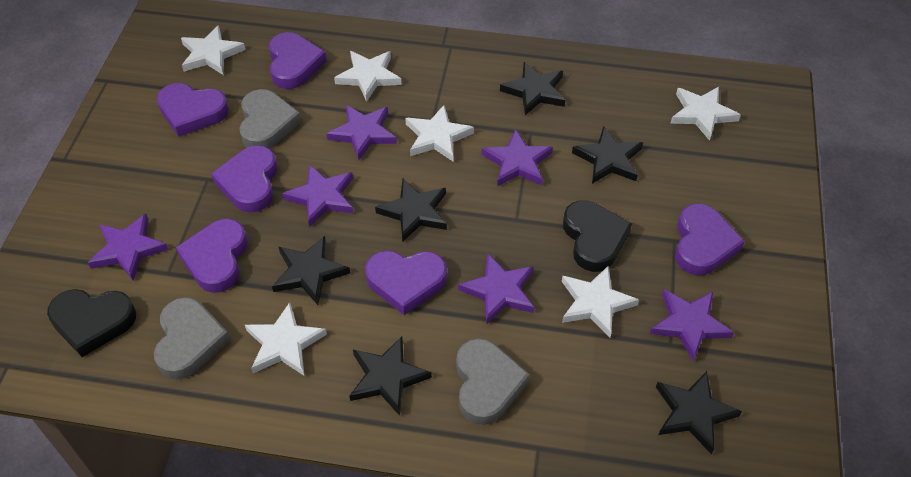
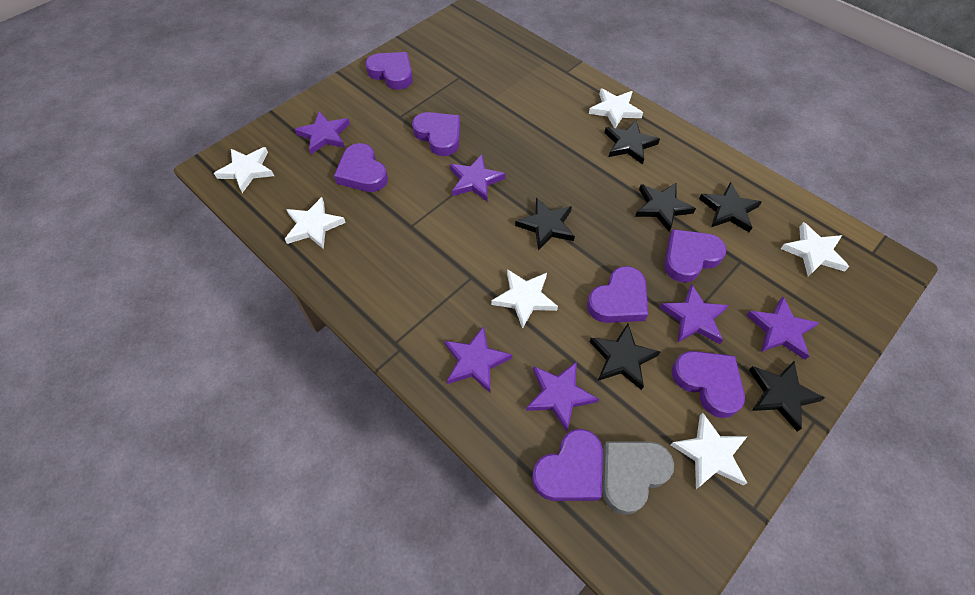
black heart: [47,289,136,357] [563,200,632,272] = 2 -> none = 0
grey heart: [154,297,230,379] [239,89,301,149] [456,339,530,425] = 3 -> [602,441,674,515] = 1
purple heart: [157,83,229,137] [176,219,247,293] [211,145,277,213] [269,32,327,89] [365,251,447,315] [675,204,745,275] = 6 -> [334,143,388,192] [365,52,413,90] [412,112,460,156] [532,429,603,501] [587,266,648,323] [664,229,727,282] [672,351,745,418] = 7

